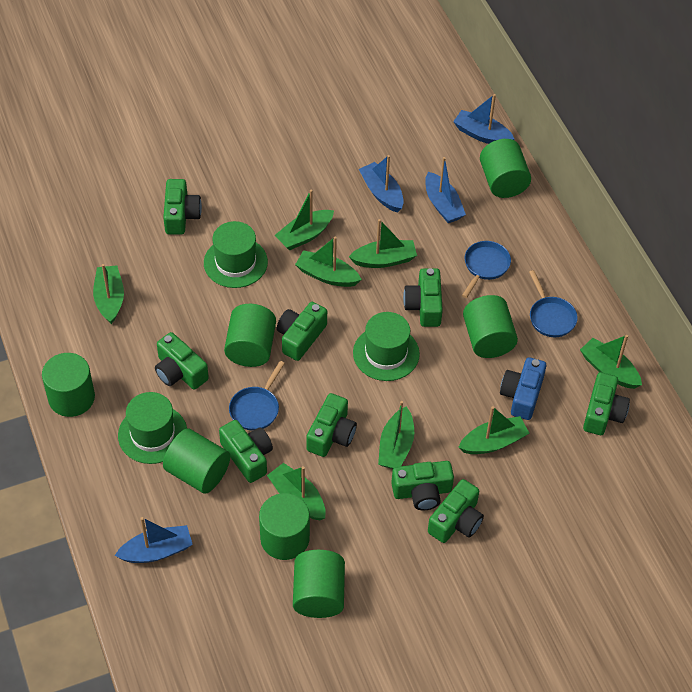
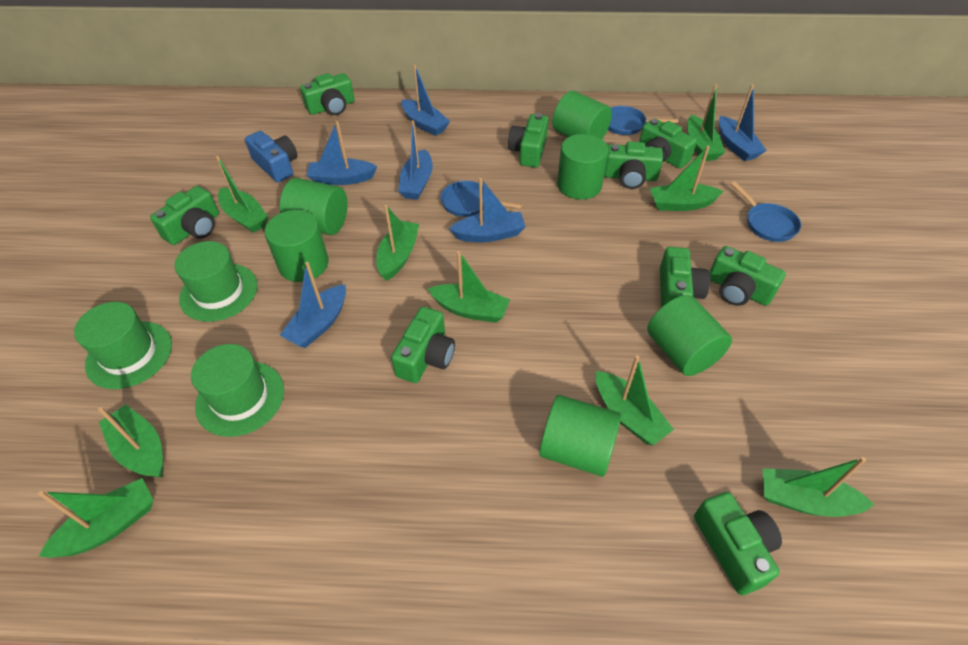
blue boat: [114,517,193,563] [359,155,404,213] [425,157,466,223] [453,94,514,144] = 4 -> [280,262,346,348] [307,121,377,185] [398,120,433,200] [401,65,450,136] [449,178,526,242] [719,84,767,161] = 6
green boat: [93,264,124,324] [267,463,326,520] [275,190,334,251] [295,236,362,287] [349,219,417,268] [378,401,414,469] [458,406,529,454] [580,335,642,389] = 8 -> [38,478,154,557] [98,405,164,478] [216,156,268,233] [376,205,419,281] [428,251,510,323] [596,355,674,445] [650,146,724,211] [687,84,725,161] [763,457,875,517] = 9
green cylinder: [42,353,95,417] [163,429,230,494] [224,304,276,367] [259,493,310,560] [293,550,345,618] [463,295,518,358] [480,139,531,198] = 7 -> [265,210,329,282] [280,178,348,235] [539,395,621,477] [552,91,612,139] [557,134,608,200] [647,295,732,376] = 6

